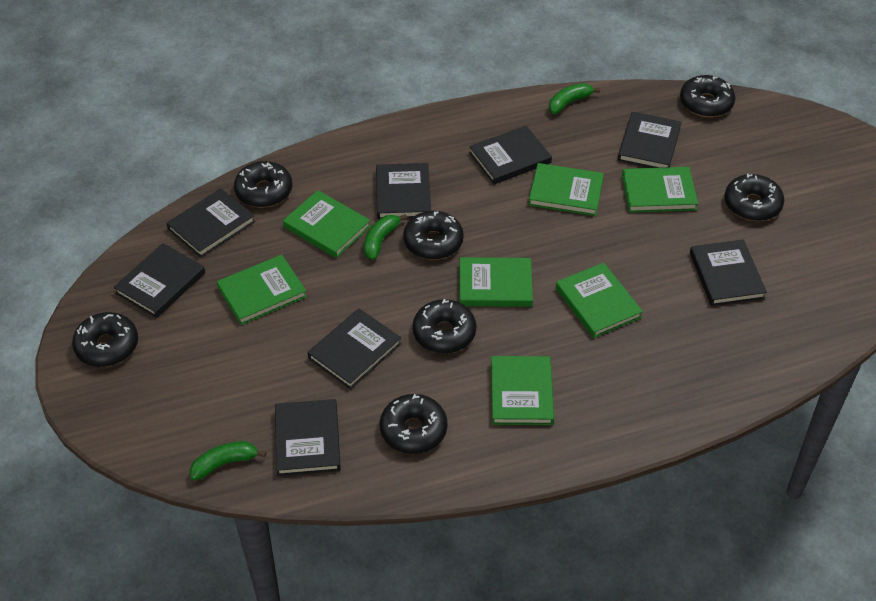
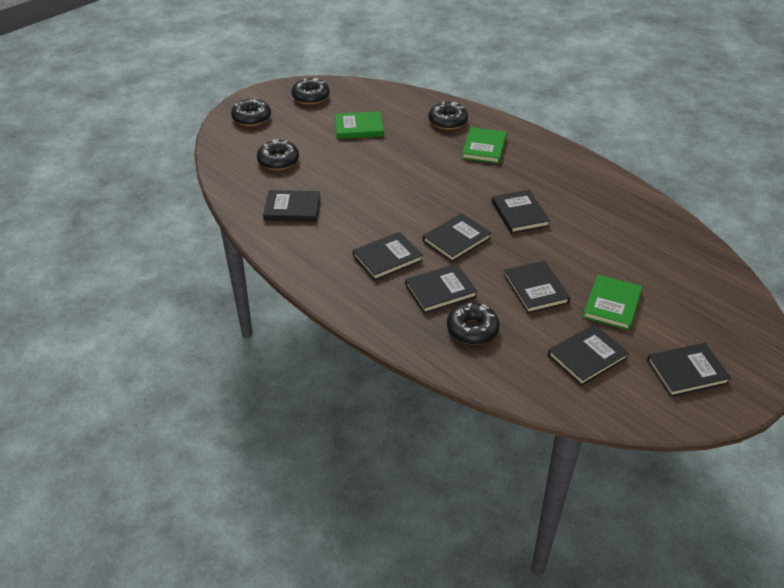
black donut: [72,312,138,367] [234,161,292,208] [380,394,447,454] [403,211,464,260] [413,299,476,354] [680,75,735,117] [725,174,784,221] = 7 -> [231,99,271,126] [257,139,299,170] [292,78,330,105] [428,102,468,130] [447,303,499,345] = 5
green banana: [190,441,266,480] [364,214,407,260] [549,83,600,114] = 3 -> none = 0
green book: [217,255,307,325] [283,190,371,258] [459,257,533,307] [491,356,554,425] [528,163,604,216] [556,263,643,338] [622,167,698,213] = 7 -> [335,111,384,139] [462,127,507,164] [583,275,643,330] = 3

